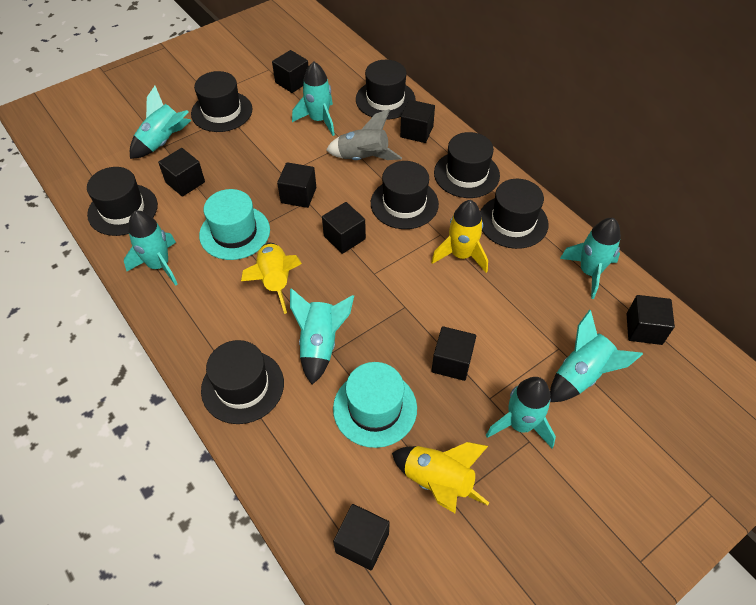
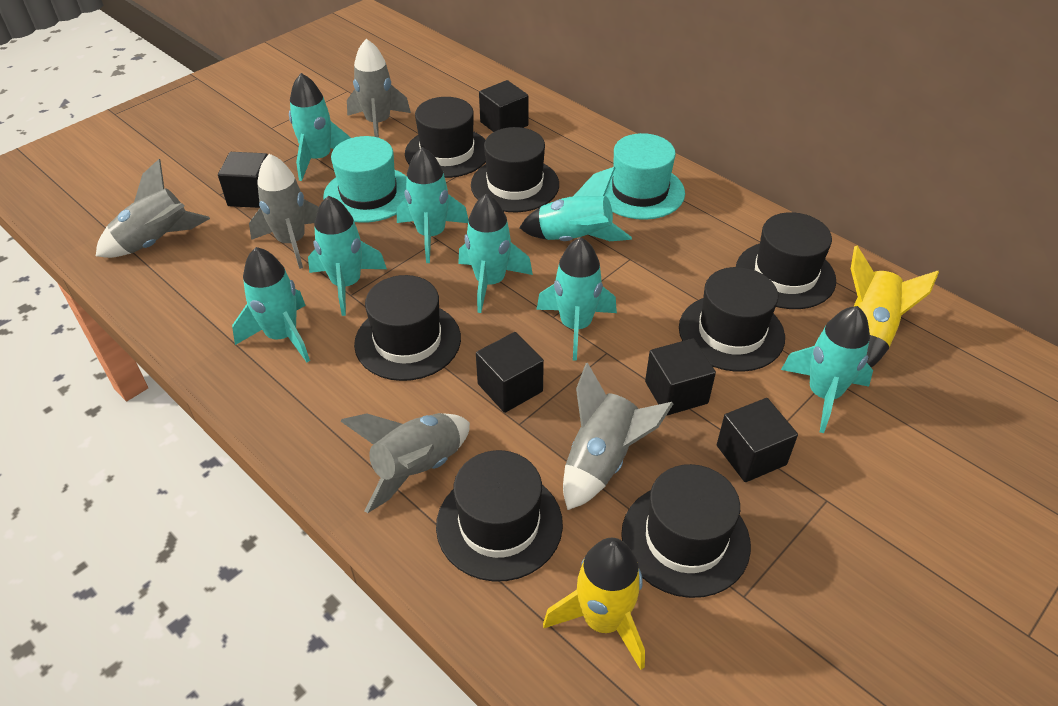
black cube: [158,148,205,197] [272,50,309,93] [277,162,316,208] [322,202,366,254] [333,504,390,571] [400,100,435,143] [431,326,476,381] [627,295,675,345] = 8 -> [218,152,268,208] [476,332,544,413] [479,80,528,132] [645,339,716,416] [717,398,798,482] = 5
grey rocket: [326,109,402,160] = 1 -> [96,159,210,258] [249,154,319,269] [341,413,470,513] [347,39,411,138] [563,363,673,510] = 5
turquoise rocket: [124,211,178,286] [130,86,191,159] [290,288,354,385] [292,62,335,136] [486,377,556,448] [550,310,643,402] [560,218,621,299] = 7 -> [232,247,310,362] [289,73,351,181] [308,195,387,316] [397,147,468,263] [458,193,533,313] [519,167,632,241] [536,237,617,361] [781,306,873,433] = 8
yellow rocket: [241,243,302,314] [392,442,489,513] [431,200,488,273] = 3 -> [543,538,645,670] [851,246,939,368] = 2

